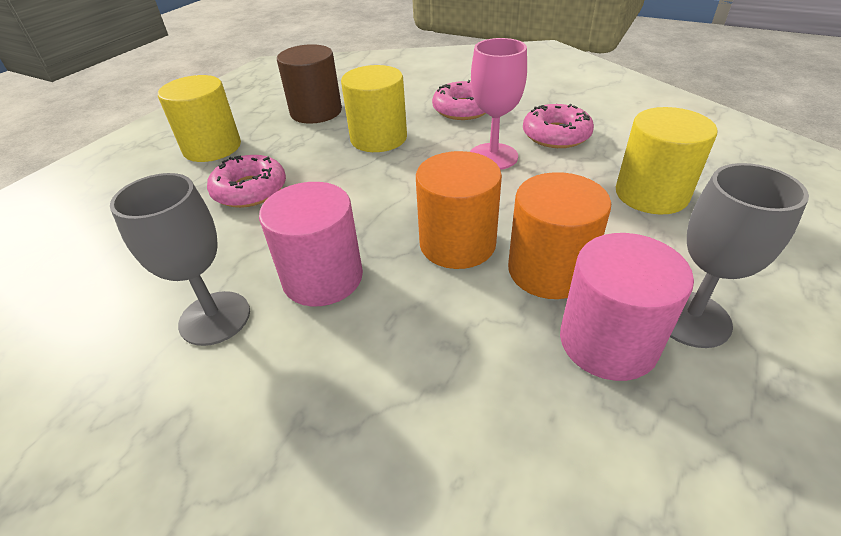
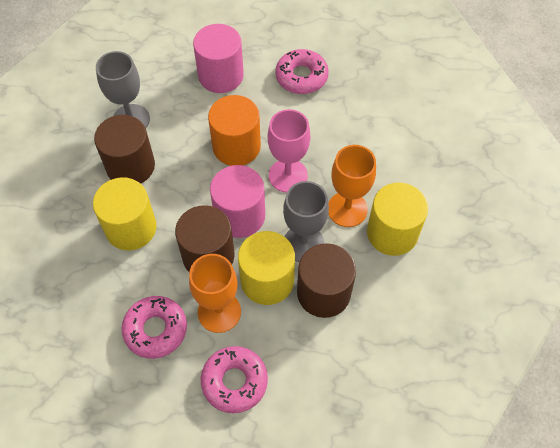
brown cylinder: [277,44,342,124] = 1 -> [94,115,155,184] [175,205,235,272] [297,243,356,318] = 3
orange cylinder: [416,151,502,269] [508,172,611,299] = 2 -> [208,95,261,166] = 1
orange goblet: none = 0 -> [189,254,241,333] [328,145,376,227] = 2

